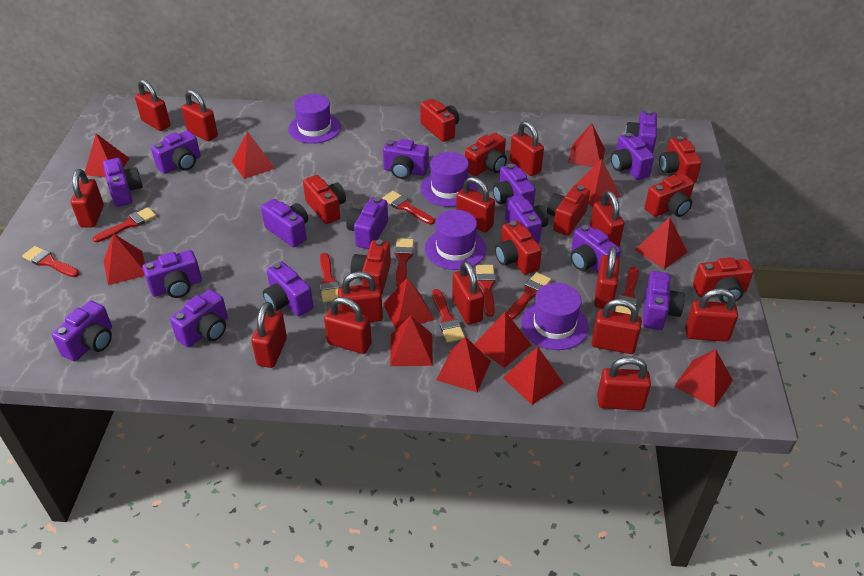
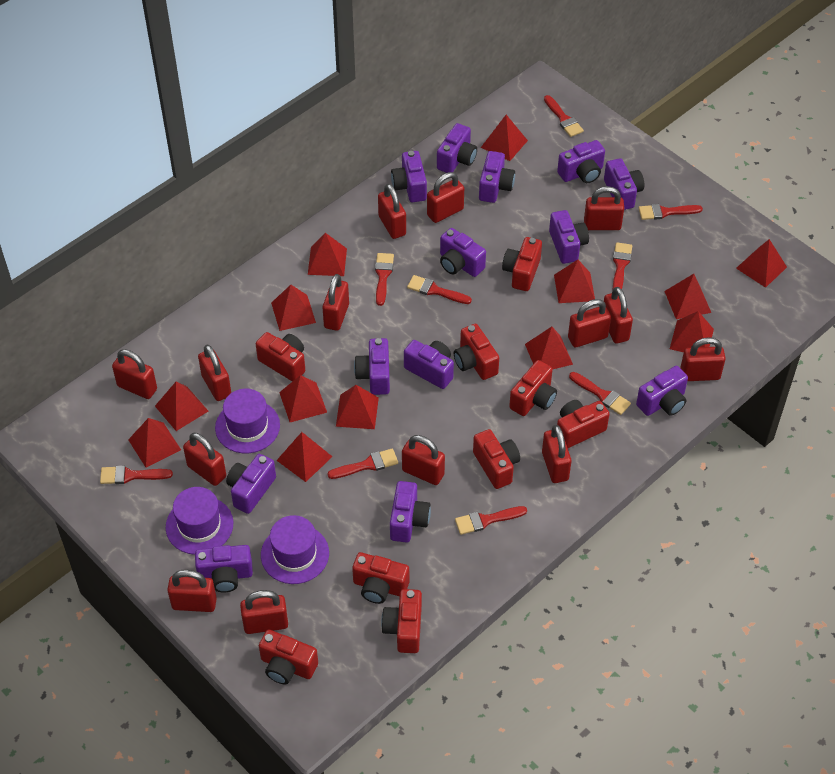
purple camera: [52,300,112,362] [103,158,143,207] [142,250,202,298] [151,130,201,174] [170,289,228,347] [261,199,308,247] [263,261,313,316] [346,197,388,249] [383,139,429,179] [493,164,535,206] [505,194,548,243] [570,224,621,272] [611,133,654,180] [624,110,657,154] [643,271,685,330] = 15 -> [195,545,253,593] [226,454,276,514] [354,338,390,395] [390,481,431,543] [391,151,427,202] [404,340,454,389] [437,123,477,173] [440,228,486,277] [479,151,515,203] [549,210,589,264] [557,140,605,183] [604,158,644,210] [636,366,688,416] = 13
purple hat: [288,94,341,144] [421,152,478,207] [425,210,486,270] [521,283,589,350] = 4 -> [166,487,233,555] [215,389,280,453] [261,515,329,584] = 3
red pyramid: [85,134,130,177] [104,233,145,285] [232,131,276,179] [383,277,435,329] [390,315,433,366] [437,336,491,392] [474,311,531,368] [503,347,564,405] [568,123,605,167] [575,159,620,207] [635,217,688,269] [674,349,733,408] = 12 -> [128,418,181,467] [155,381,208,431] [271,285,316,331] [276,432,333,482] [279,375,327,422] [308,233,347,276] [336,385,379,429] [481,115,528,161] [525,327,573,369] [554,260,595,303] [664,274,711,319] [670,311,714,352] [736,239,787,288] = 13

